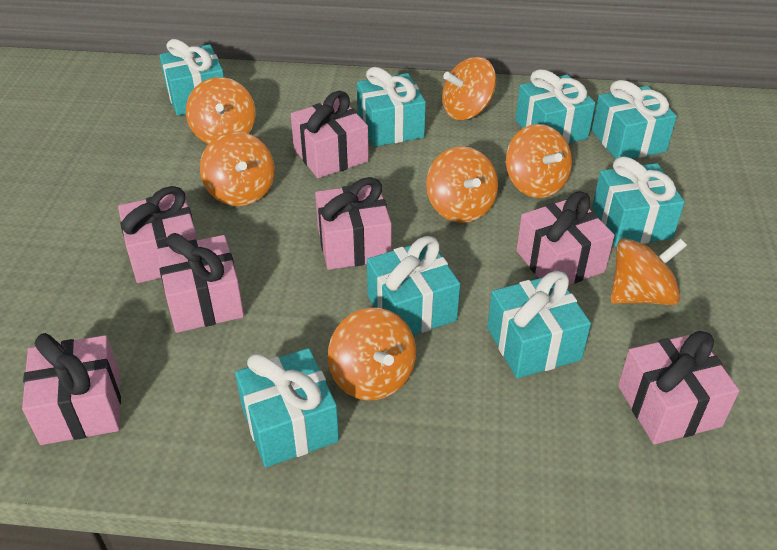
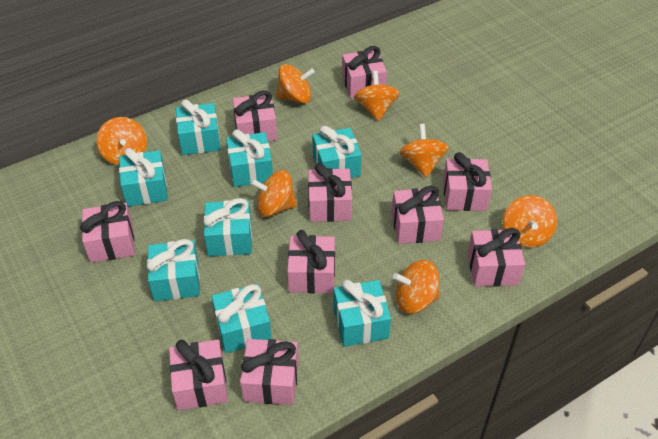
pink gift: [22,333,121,445] [118,186,197,283] [157,233,244,333] [291,91,369,178] [315,177,392,270] [516,191,615,285] [618,331,739,444] = 7 -> [80,201,135,263] [169,340,228,410] [233,90,277,141] [240,339,299,405] [287,230,335,293] [308,163,352,222] [342,46,387,98] [392,186,444,244] [443,152,492,211] [468,228,525,287] = 10

